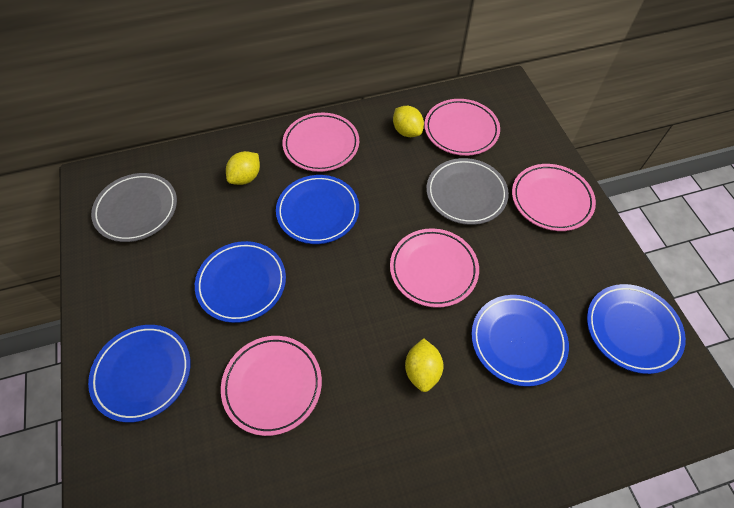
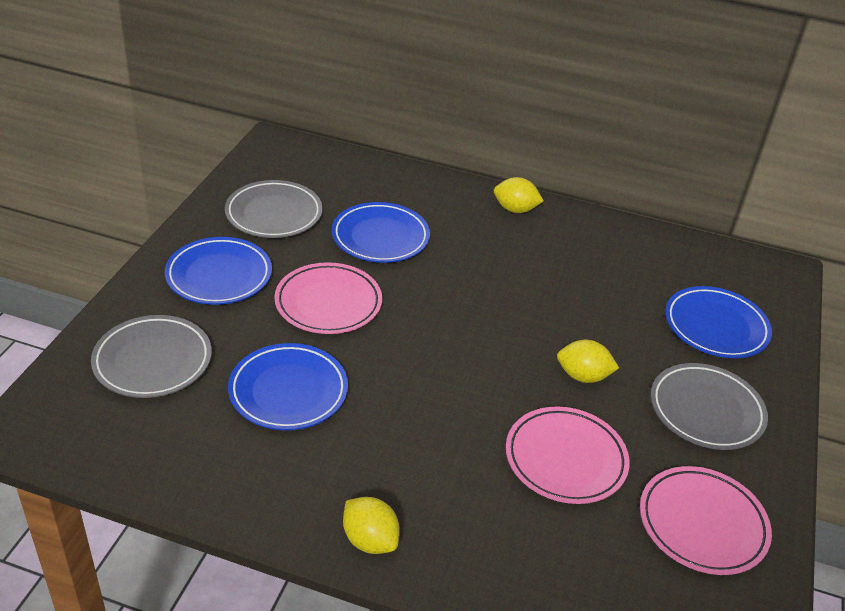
blue plate: [88,325,191,422] [195,241,286,323] [276,175,359,244] [471,295,569,387] [587,284,686,374] = 5 -> [165,237,272,305] [228,343,348,430] [332,202,430,263] [665,286,772,358] = 4
grey plate: [91,173,177,242] [426,158,509,225] = 2 -> [91,315,212,398] [225,180,323,238] [651,363,768,450] = 3
pink plate: [221,336,322,436] [282,113,359,172] [390,228,479,308] [424,99,500,156] [512,164,596,231] = 5 -> [274,262,382,334] [506,406,630,504] [640,466,772,575] = 3

